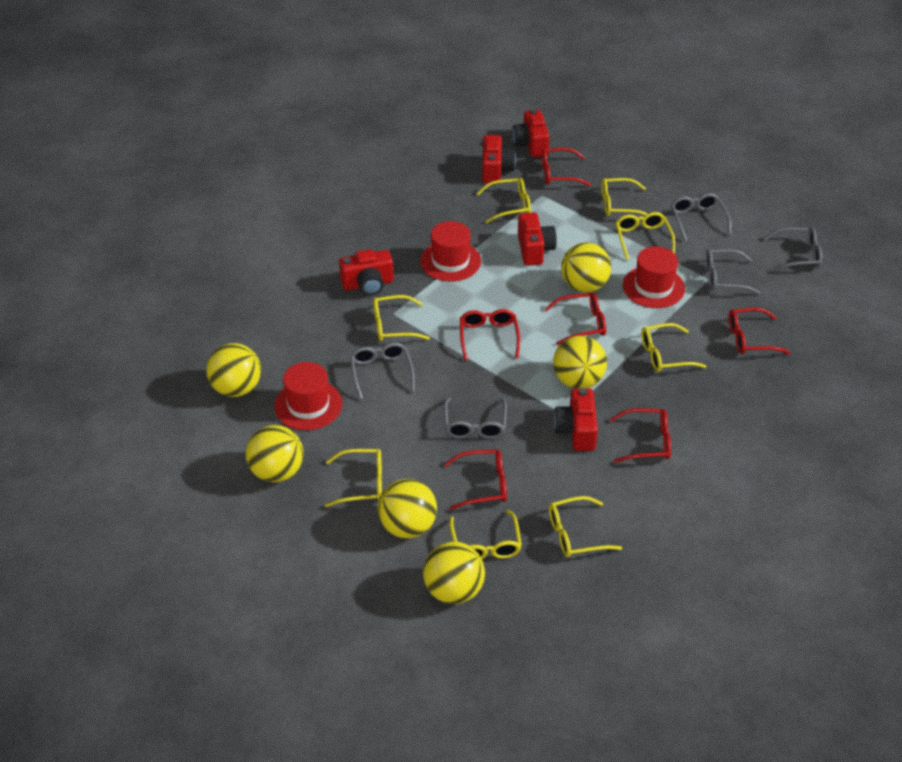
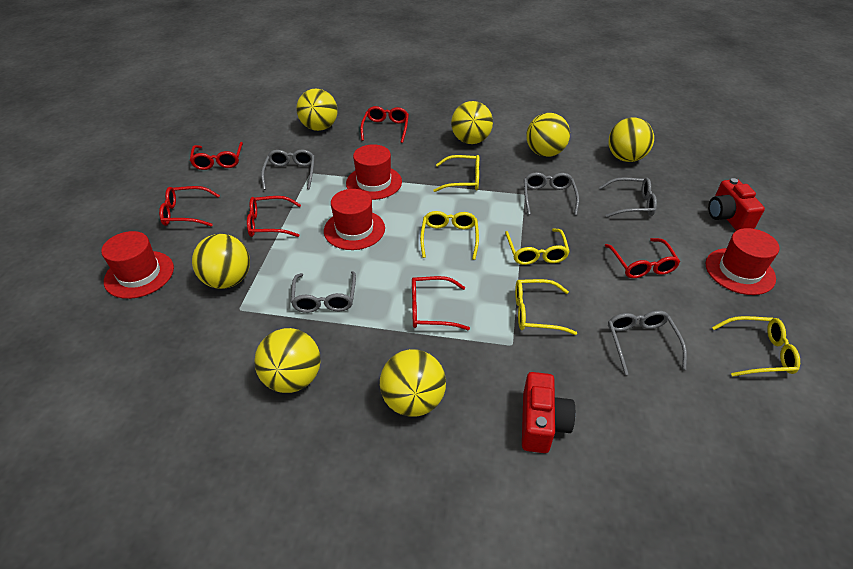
red camera: [339,249,394,296] [482,135,516,183] [513,109,549,157] [518,212,557,266] [554,388,598,451] = 5 -> [522,372,575,453] [708,178,765,231] = 2
red hat: [274,362,342,430] [420,221,481,282] [623,246,685,308] = 3 -> [101,231,174,299] [324,189,385,250] [346,144,402,200] [706,228,780,295] = 4
yellow ball: [207,343,261,397] [246,425,304,482] [378,479,437,538] [423,542,485,604] [553,336,607,389] [561,243,611,292] = 6 -> [192,234,250,289] [254,328,321,393] [296,89,338,131] [380,349,446,417] [451,101,493,144] [526,113,570,157] [609,117,654,162] = 7
yellow glasses: [325,449,382,507] [373,295,430,341] [449,510,522,559] [477,178,531,223] [549,496,622,557] [602,178,648,216] [615,212,675,260] [641,323,706,372] = 8 -> [420,211,479,260] [433,155,479,192] [505,229,570,265] [515,279,577,335] [712,316,800,377] = 5

